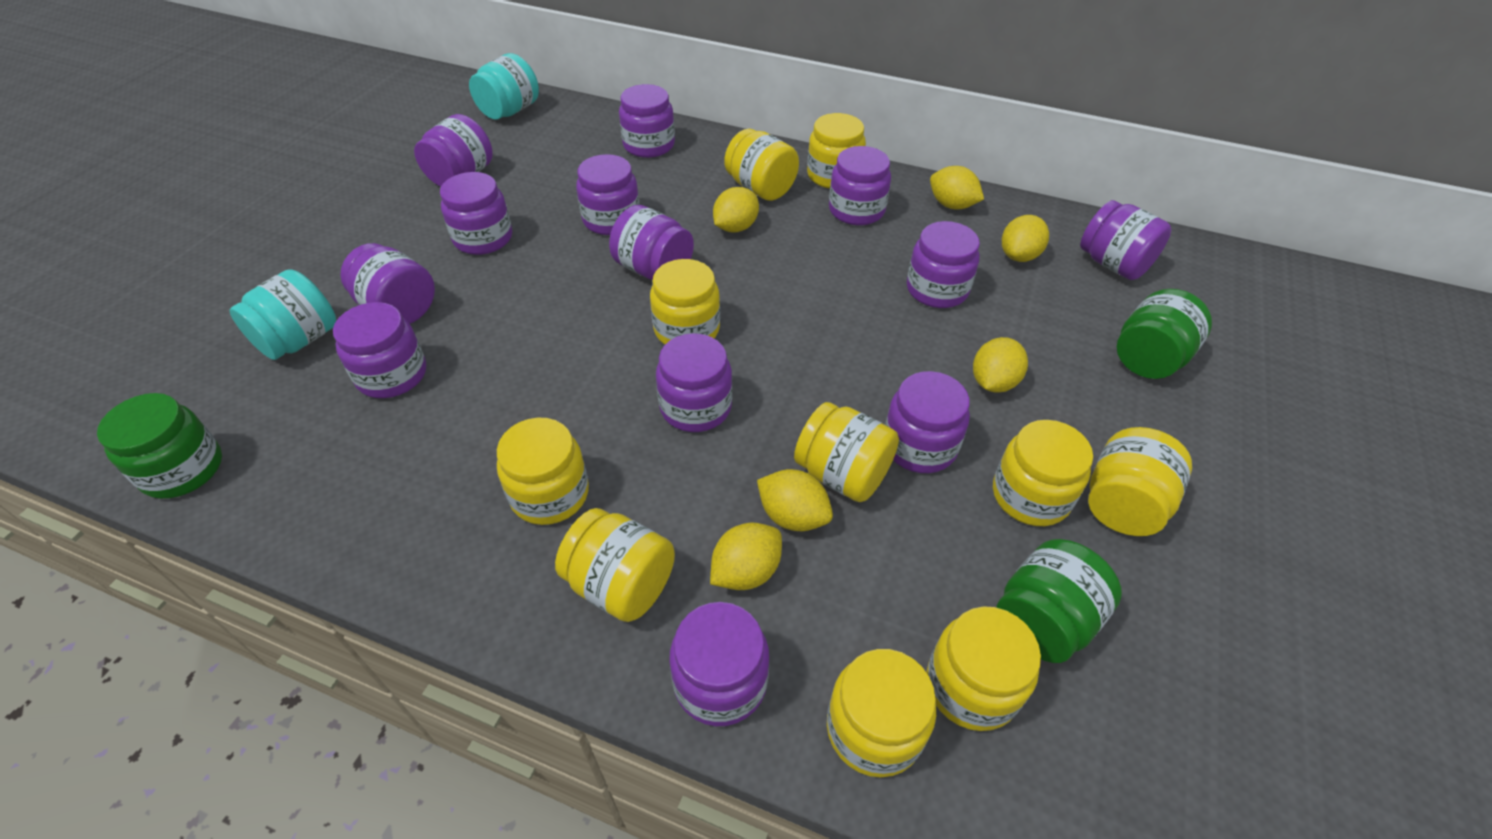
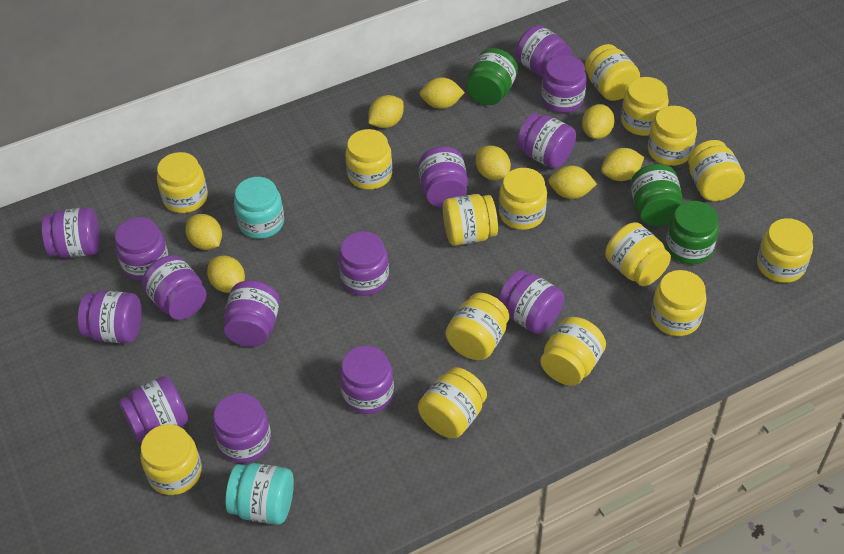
purple jar: [333,302,426,398] [340,243,435,324] [414,114,493,186] [440,172,512,255] [576,154,640,235] [609,205,694,280] [619,84,675,158] [656,333,732,432] [669,602,769,726] [829,146,891,225] [885,371,970,473] [907,221,980,308] [1080,200,1171,280] = 13 -> [42,207,100,258] [78,291,142,343] [115,217,169,281] [119,376,188,443] [142,255,207,320] [213,393,271,463] [224,280,280,347] [338,231,389,296] [339,346,394,414] [418,146,468,208] [498,270,564,334] [516,25,572,76] [517,113,576,169] [541,55,587,113] = 14
yellow jar: [497,417,589,525] [555,508,675,622] [650,259,720,345] [724,129,799,201] [794,402,899,502] [807,113,866,189] [827,649,936,777] [927,606,1041,731] [993,420,1093,526] [1088,427,1192,536] = 10 -> [140,424,202,495] [157,152,208,213] [345,129,392,190] [418,367,487,438] [443,194,498,246] [446,293,509,360] [499,168,547,230] [540,317,606,386] [585,44,640,101] [605,222,671,286] [621,77,669,136] [648,106,697,166] [651,270,707,336] [688,140,745,201] [757,218,813,283] = 15
yellow lemon: [710,523,782,590] [713,187,759,232] [757,469,833,531] [930,166,984,210] [973,337,1028,393] [1002,215,1049,262] = 6 -> [185,214,222,250] [207,256,245,293] [368,95,404,128] [420,77,465,109] [476,145,511,180] [548,166,597,199] [582,104,615,139] [601,148,644,181] = 8

